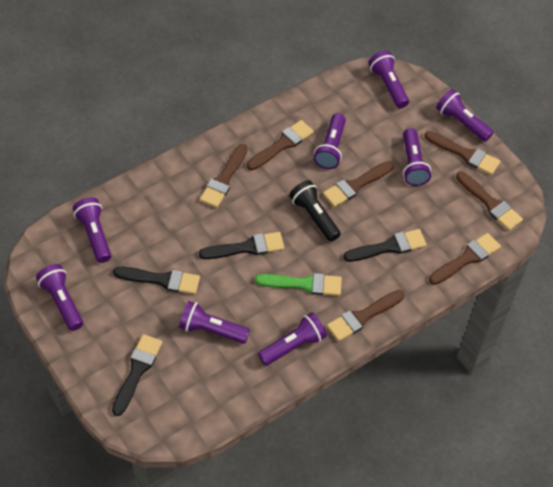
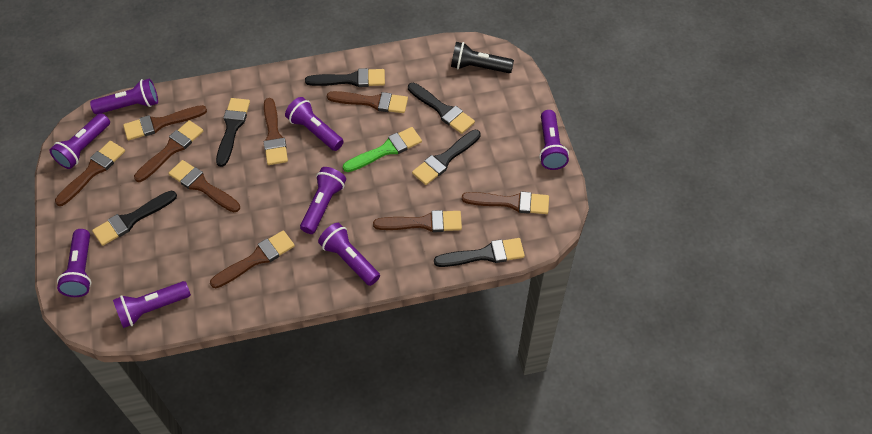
black brush: [112,334,163,416] [113,267,200,294] [199,232,284,259] [343,229,427,262] = 4 -> [92,191,177,246] [216,98,250,167] [305,68,385,87] [408,83,475,134] [412,130,481,185] [434,238,525,267] = 6
brown brush: [200,144,248,208] [247,120,314,170] [323,161,394,207] [327,290,405,341] [424,131,500,175] [429,233,501,285] [456,171,523,231] = 7 -> [55,141,125,206] [123,105,207,140] [134,120,203,182] [169,160,240,212] [210,230,295,288] [264,98,288,165] [327,91,408,113] [373,210,462,232] [462,191,549,214] = 9

